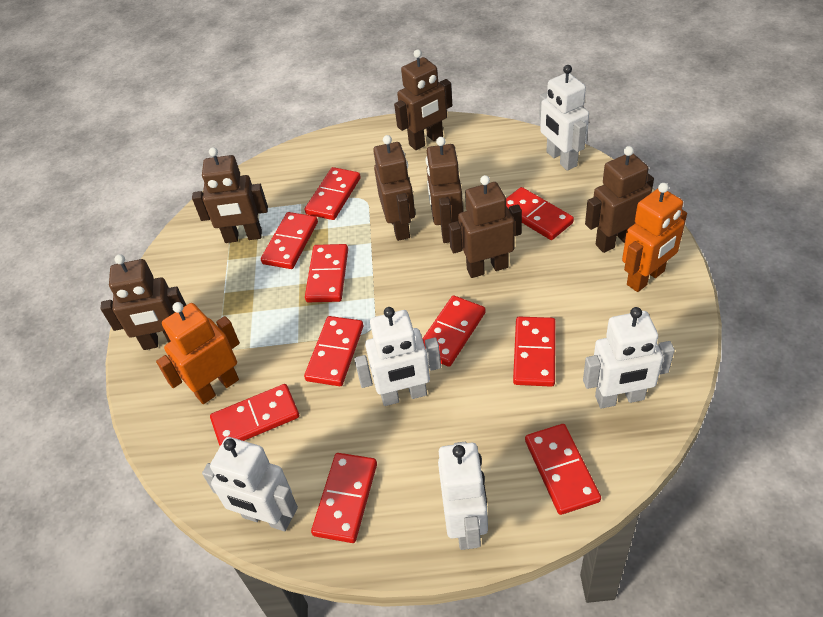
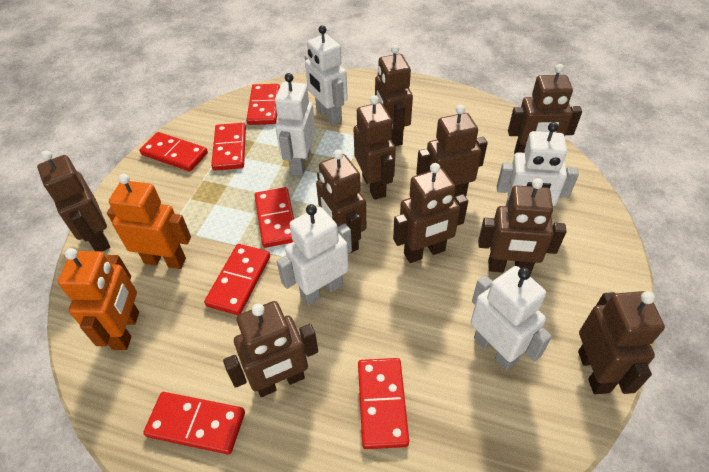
brown robot: [101,254,186,350] [192,147,268,243] [373,135,415,241] [394,49,452,150] [426,137,463,243] [448,175,522,278] [585,146,654,253] = 7 -> [37,150,110,252] [223,301,318,397] [316,149,366,254] [354,95,396,200] [375,45,413,146] [393,163,468,263] [416,105,488,197] [478,178,567,272] [508,64,582,154] [578,291,665,394] = 10
red domino: [210,384,299,446] [261,212,318,269] [304,316,363,386] [305,167,361,220] [305,244,348,302] [311,453,377,543] [423,295,486,367] [506,187,574,240] [513,317,556,387] [525,424,601,515] = 10 -> [139,132,208,171] [143,392,245,455] [204,244,270,315] [211,123,246,170] [246,84,280,125] [255,187,294,248] [358,358,409,449] = 7

